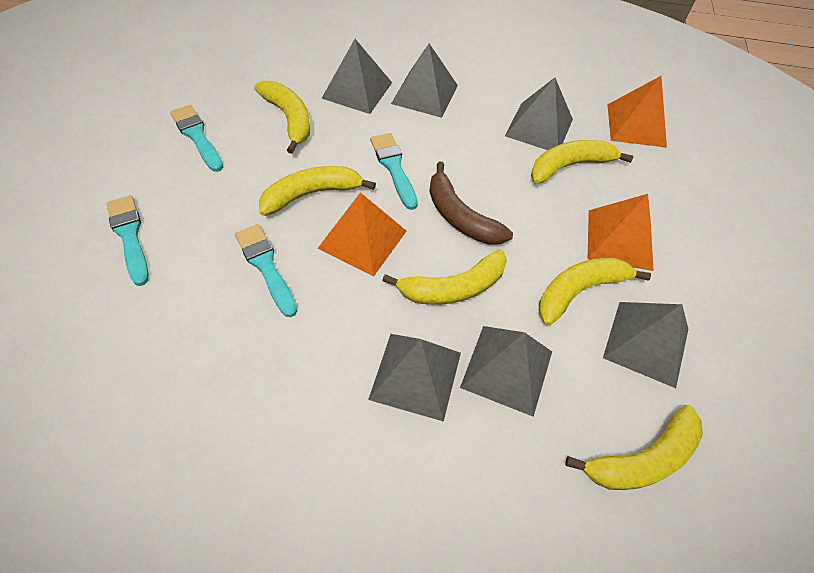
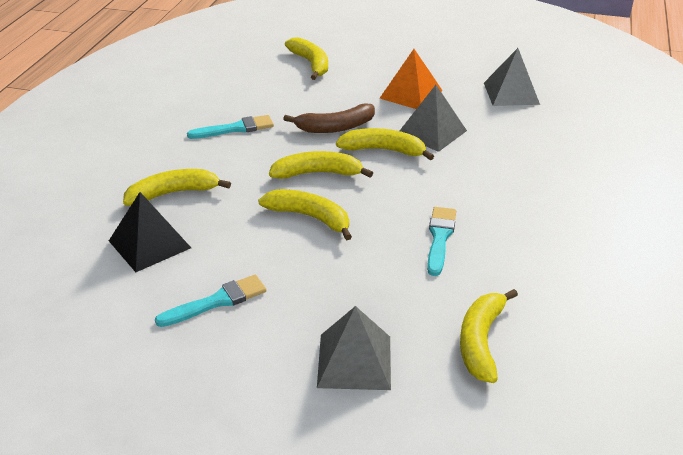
black pyramid: none = 0 -> [109,192,191,272] = 1
grey pyramid: [322,39,392,114] [368,334,461,422] [391,43,458,118] [460,326,552,417] [505,78,573,150] [603,302,688,388] = 6 -> [317,306,391,390] [400,85,467,152] [484,48,540,106] = 3
orange pyramid: [317,192,407,277] [588,194,654,271] [607,76,667,148] = 3 -> [380,49,443,109] = 1
turquoise brush: [106,195,149,286] [170,105,223,172] [235,224,297,317] [370,133,418,210] = 4 -> [155,275,266,327] [187,115,274,139] [427,207,456,276] = 3

